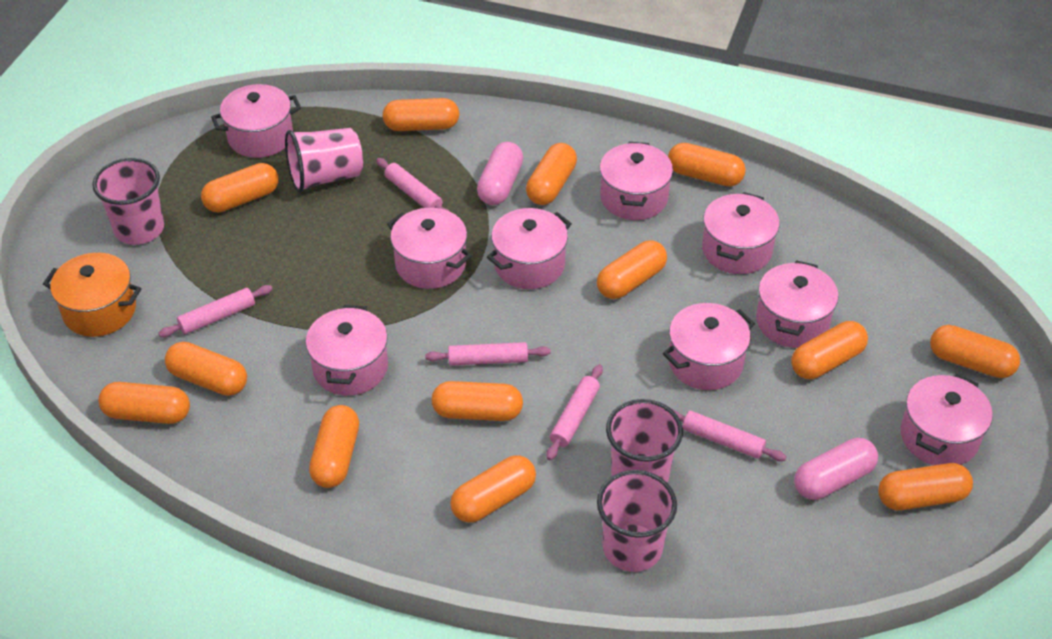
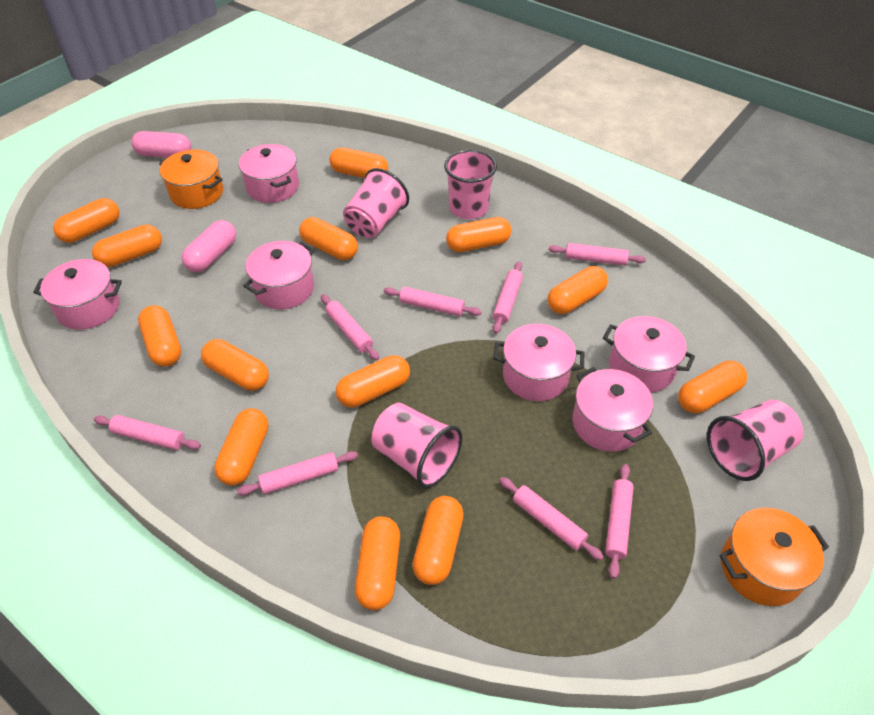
orange pot: [43,253,141,337] = 1 -> [159,150,223,209] [719,508,829,606] = 2
pink pot: [211,84,301,158] [306,305,388,396] [387,208,472,289] [487,208,572,289] [600,142,673,220] [663,303,755,390] [702,192,780,274] [756,260,839,348] [900,374,993,465] = 9 -> [33,259,122,330] [239,144,299,203] [243,241,314,309] [493,324,584,401] [573,367,653,452] [603,316,695,393] = 6
pink rolling pin: [158,285,273,337] [376,158,449,211] [425,342,551,366] [546,364,603,460] [672,409,787,461] = 5 -> [94,415,201,450] [237,451,358,495] [321,294,379,360] [384,287,482,316] [493,261,523,334] [499,477,604,560] [548,243,646,265] [605,464,634,579] = 8

